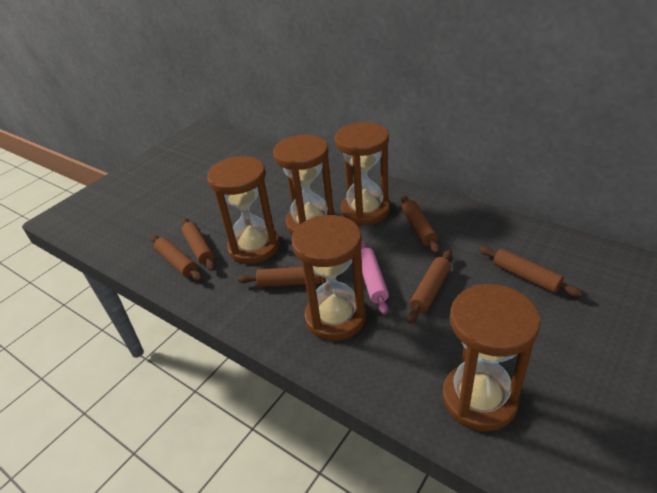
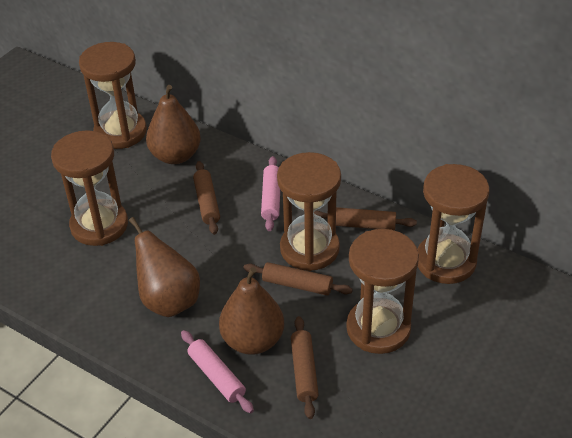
brown pear: none = 0 -> [129,217,200,317] [146,85,201,164] [219,267,284,355] = 3
brown rolling pin: [151,235,202,281] [181,218,215,271] [237,267,341,287] [401,195,440,253] [407,250,452,323] [479,246,583,297] = 6 -> [193,161,220,235] [243,262,353,296] [291,316,319,419] [314,207,417,230] = 4
pink rolling pin: [361,240,389,315] = 1 -> [181,330,254,413] [261,156,280,231] = 2

